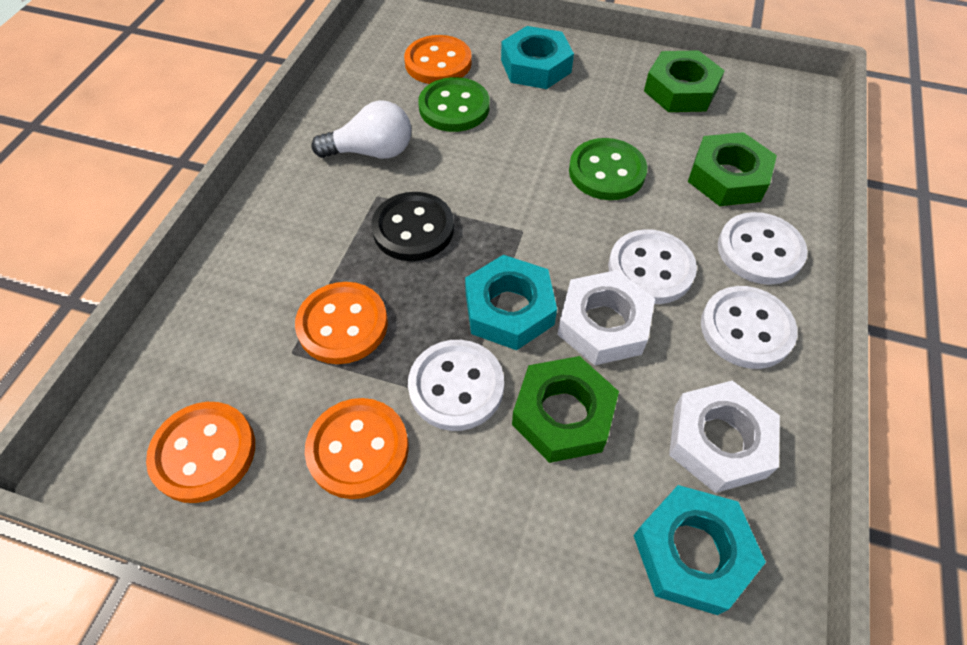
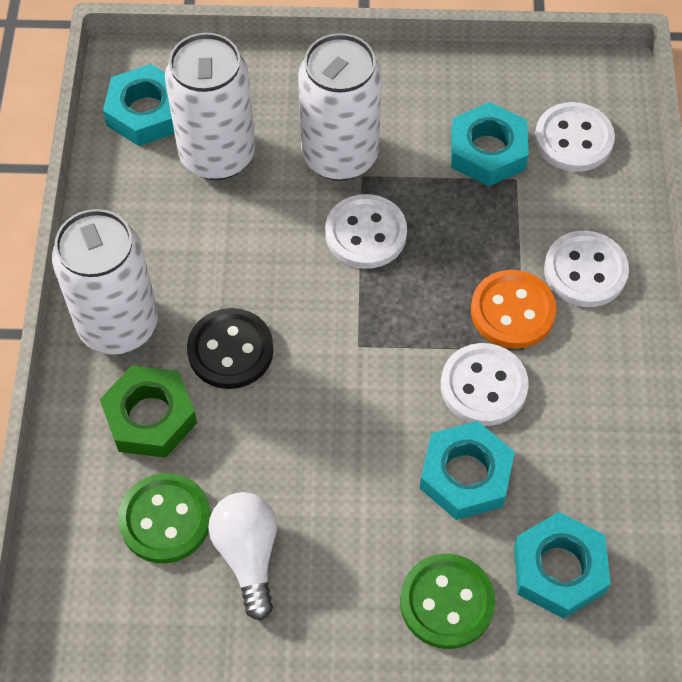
green nut: [512,356,619,463] [644,50,725,112] [688,132,777,206] = 3 -> [100,366,197,458] = 1
orange button: [146,402,255,503] [295,282,388,364] [305,398,409,499] [404,35,472,84] = 4 -> [471,270,556,349] = 1
turquoise nut: [465,255,557,350] [501,26,574,89] [633,485,766,615] = 3 -> [103,64,175,146] [420,421,515,520] [451,102,529,186] [514,512,611,619] = 4
white can: none = 0 -> [52,209,158,355] [165,33,255,180] [298,33,382,181] = 3
white nut: [557,270,655,366] [669,381,780,493] = 2 -> none = 0

